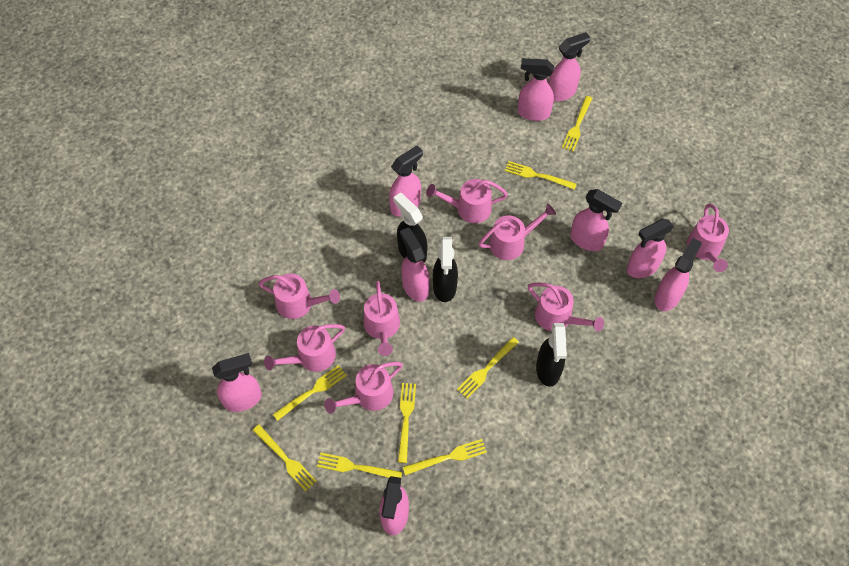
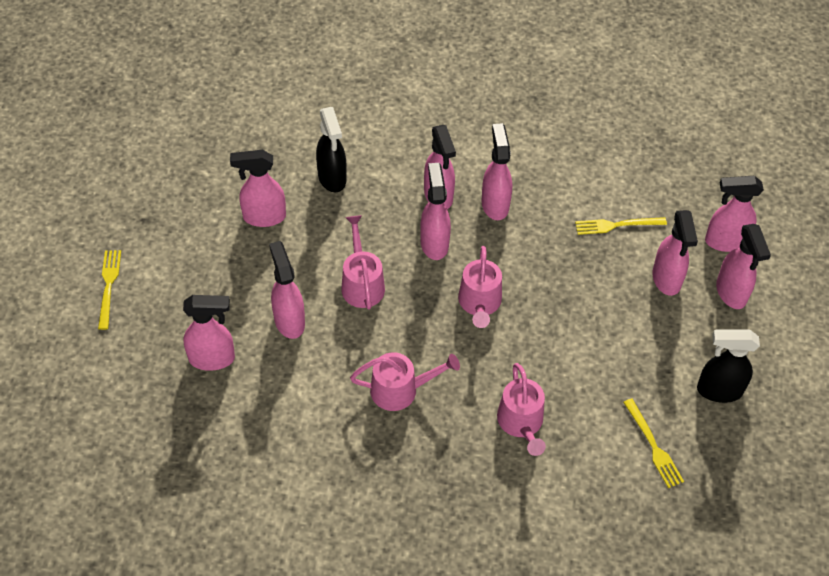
black spray bottle: [393,193,427,262] [433,237,458,302] [536,323,567,387] = 3 -> [316,107,347,192] [697,329,760,403] = 2
pink watering can: [259,273,340,319] [264,324,345,372] [324,362,403,414] [364,281,400,356] [426,179,508,223] [479,204,556,260] [528,282,604,331] [687,204,729,272] = 8 -> [341,215,385,310] [350,352,460,411] [458,246,502,328] [497,363,546,456] = 4
yellow fork: [253,425,317,491] [273,365,347,421] [317,453,402,478] [398,383,416,463] [403,439,487,475] [457,337,519,399] [505,161,577,190] [562,96,593,152] = 8 -> [98,250,121,330] [575,217,667,235] [623,399,684,488] = 3

